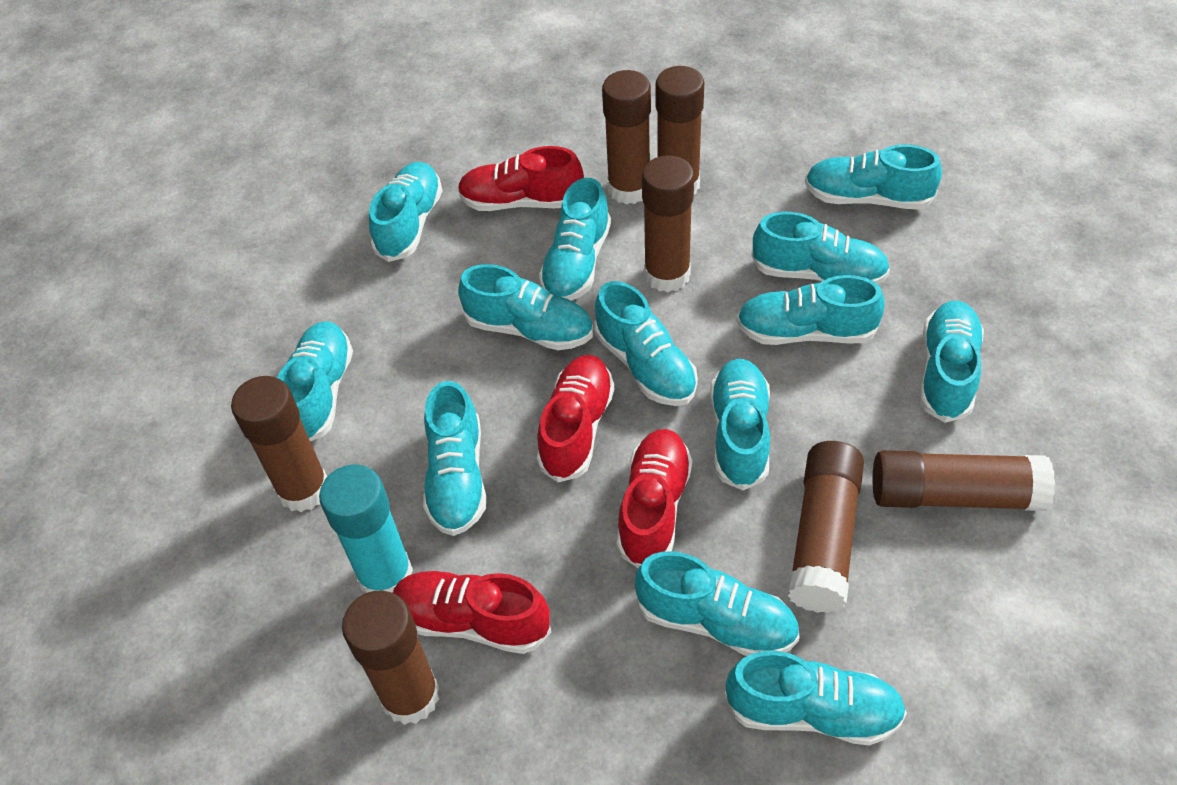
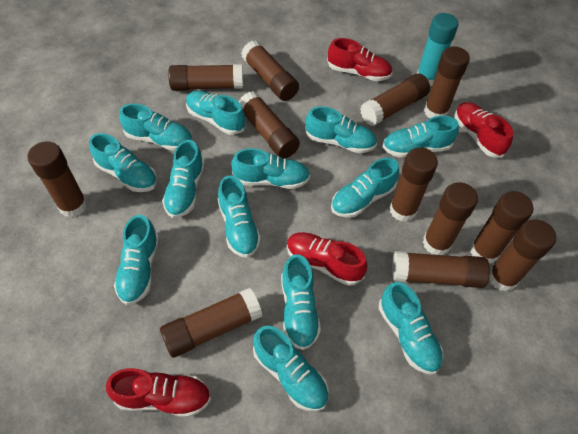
brown glue stick: [231,376,327,512] [342,590,439,725] [602,70,651,204] [642,155,694,292] [655,66,704,194] [787,441,864,613] [873,450,1055,511] = 7 -> [28,141,88,218] [160,288,262,358] [168,64,243,91] [239,91,300,159] [241,40,299,101] [360,73,430,126] [390,148,438,222] [392,251,490,288] [423,182,478,255] [424,46,470,118] [470,191,533,263] [489,219,556,292] = 12

